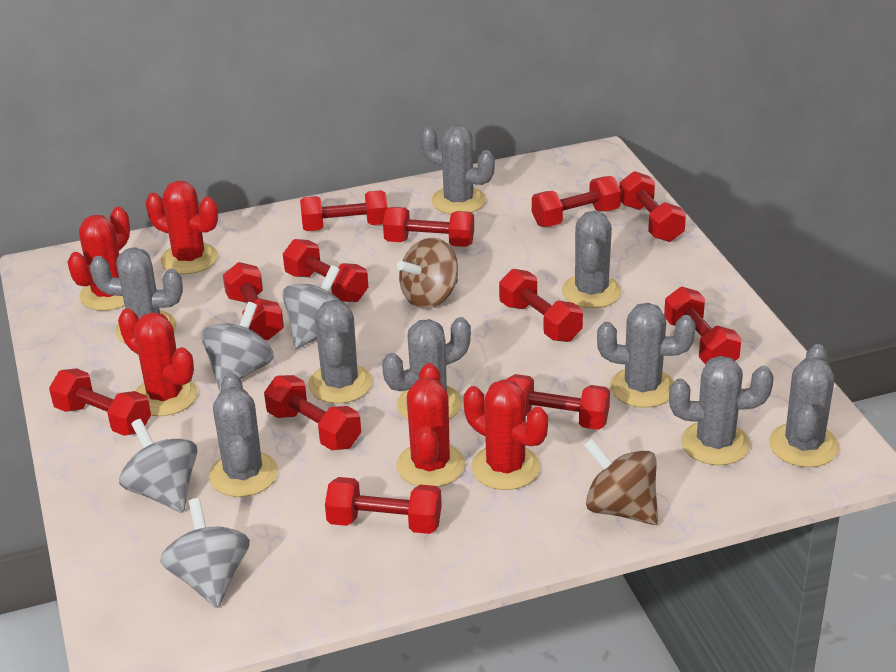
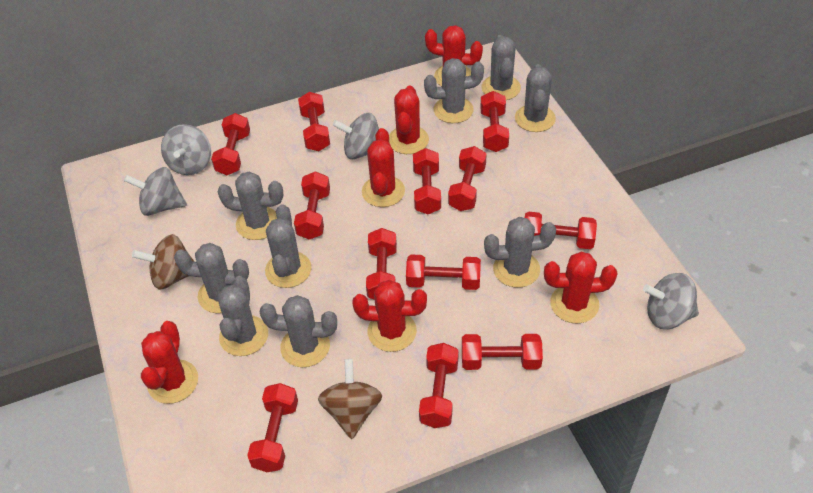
red cactus: [67,207,130,311] [118,308,198,416] [146,181,218,274] [396,363,465,487] [463,379,548,490] = 5 -> [141,321,198,404] [352,280,427,352] [362,128,405,207] [389,86,429,154] [425,25,483,86] [544,251,618,324] = 6

